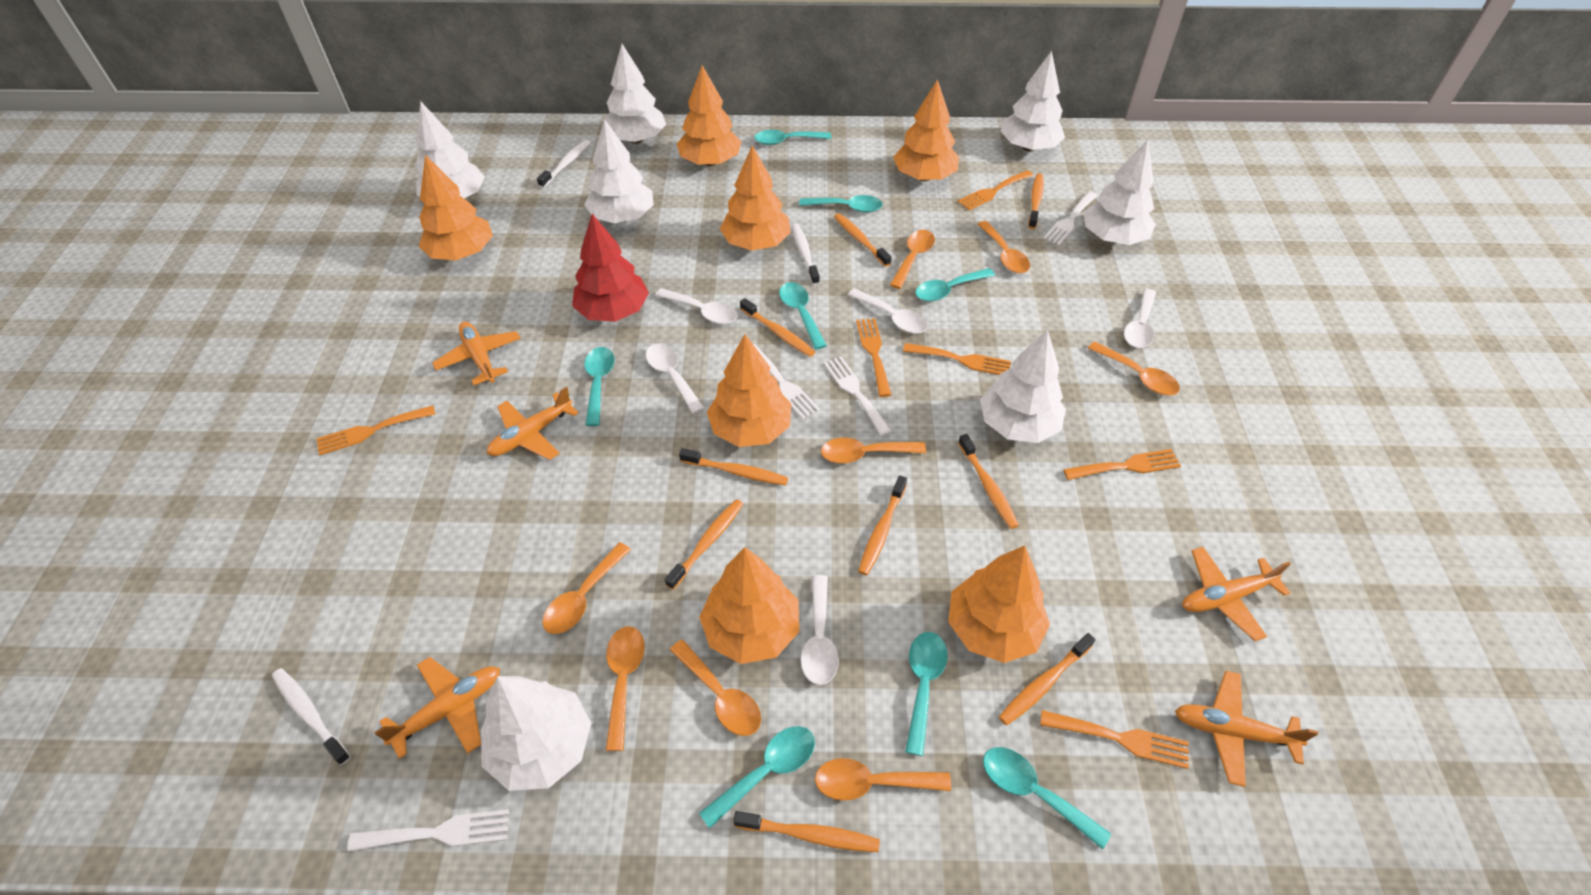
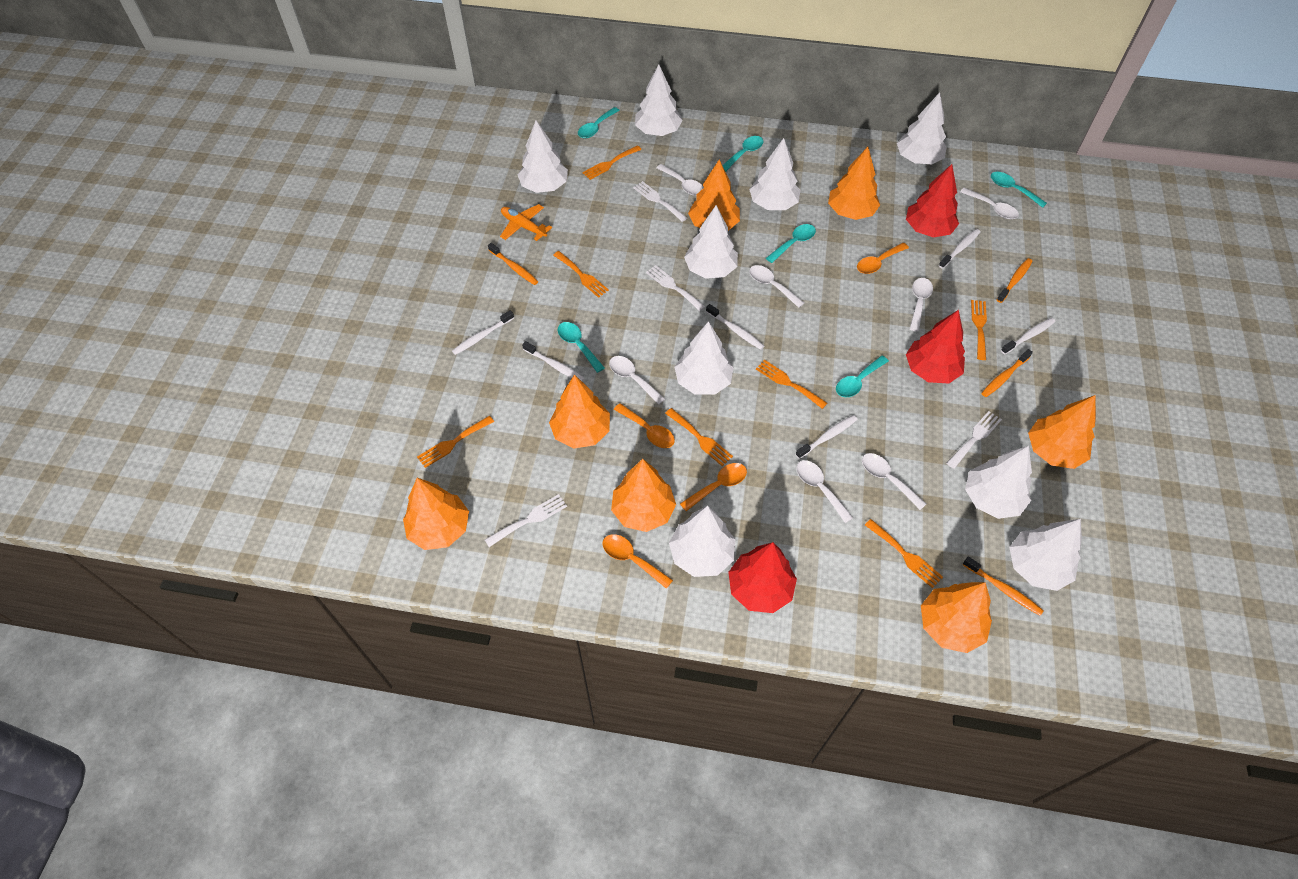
orange fork: [316,405,435,455] [856,318,892,397] [903,343,1011,375] [958,170,1034,210] [1040,710,1189,769] [1063,449,1181,480] = 6 -> [417,416,494,468] [553,251,609,298] [582,145,642,180] [665,408,733,466] [756,360,827,409] [865,519,943,588] [971,300,987,360] = 7
orange plane: [374,657,500,759] [432,321,521,385] [487,387,579,460] [1175,671,1319,787] [1182,547,1291,641] = 5 -> [500,204,552,241] = 1
orange spoon: [542,542,631,634] [605,626,645,751] [670,639,761,736] [815,758,951,801] [821,438,926,463] [890,230,935,289] [977,221,1030,273] [1088,341,1180,395] = 8 -> [603,534,673,589] [614,403,675,448] [680,463,747,511] [857,243,909,274] = 4
orange toothbrush: [665,499,743,590] [679,448,788,485] [733,811,880,852] [740,298,815,357] [834,213,892,267] [858,476,907,575] [958,434,1019,529] [999,633,1096,725] [1028,174,1044,229] = 9 -> [488,243,538,285] [963,557,1044,616] [981,349,1033,397] [997,258,1033,303] = 4
red tree: [572,214,649,322] = 1 -> [728,542,797,613] [906,164,959,238] [906,310,965,383] = 3
turquoise spoon: [584,347,615,426] [699,726,815,828] [754,130,831,145] [779,282,827,349] [799,195,883,212] [905,632,947,756] [915,268,995,302] [983,747,1111,849] = 8 -> [558,322,605,373] [578,107,620,138] [722,136,764,172] [766,224,816,263] [836,356,889,397] [991,172,1047,208] = 6
white spoon: [646,344,704,414] [655,288,738,324] [800,575,839,685] [848,288,928,334] [1124,288,1156,348] = 5 -> [609,356,665,405] [656,164,704,196] [749,265,804,308] [796,460,853,523] [862,453,926,510] [910,278,933,332] [960,188,1019,219] = 7
white toothbrush: [272,668,351,765] [537,140,591,188] [791,223,820,285] = 3 -> [452,310,514,355] [522,341,585,382] [706,304,764,350] [796,415,857,459] [939,229,980,269] [1001,318,1055,354] = 6
white tree: [415,101,485,198] [481,676,591,791] [584,119,654,223] [605,44,666,144] [980,330,1066,443] [1000,51,1065,152] [1084,140,1156,245] = 7 -> [518,120,568,193] [635,64,683,136] [669,506,735,577] [675,321,734,395] [684,205,738,279] [749,138,801,210] [897,92,947,164] [965,446,1032,519] [1009,519,1082,591] = 9

